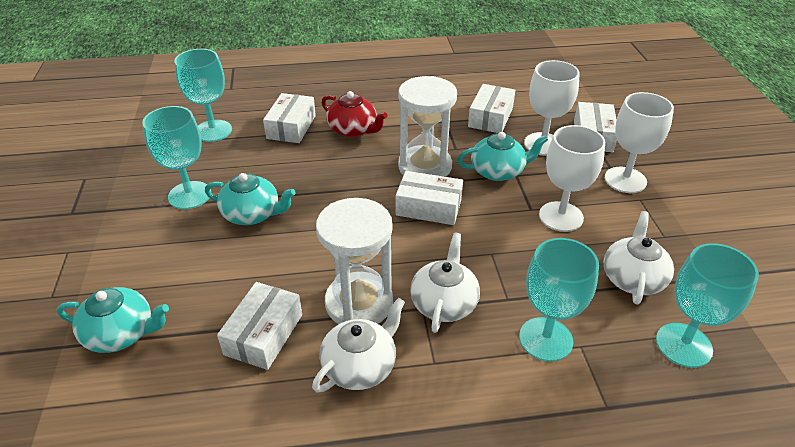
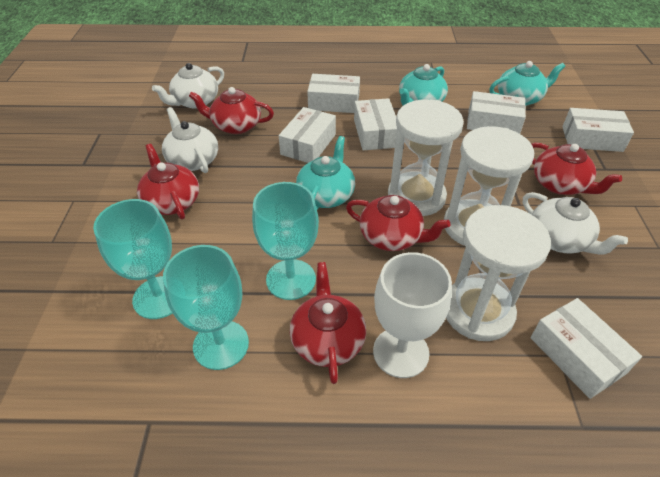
red teapot: [322,91,388,137] = 1 -> [137,144,199,219] [189,87,274,134] [290,262,366,384] [346,195,450,251] [532,143,622,195] = 5
turquoise goblet: [142,106,211,209] [174,49,232,142] [519,238,599,362] [656,243,759,368] = 4 -> [93,199,173,319] [163,245,249,370] [252,182,319,300] = 3
white box: [217,282,302,370] [263,93,316,143] [396,171,463,225] [468,84,515,133] [574,102,617,152] = 5 -> [279,107,336,163] [307,74,360,113] [354,98,397,150] [467,91,526,134] [531,298,642,399] [562,108,634,152] = 6
white goblet: [524,60,580,156] [539,125,605,232] [605,92,674,193] = 3 -> [373,252,452,378] = 1
white hourglass: [316,198,393,324] [398,76,457,177] = 2 -> [388,99,464,216] [444,126,534,246] [446,205,551,341] = 3

